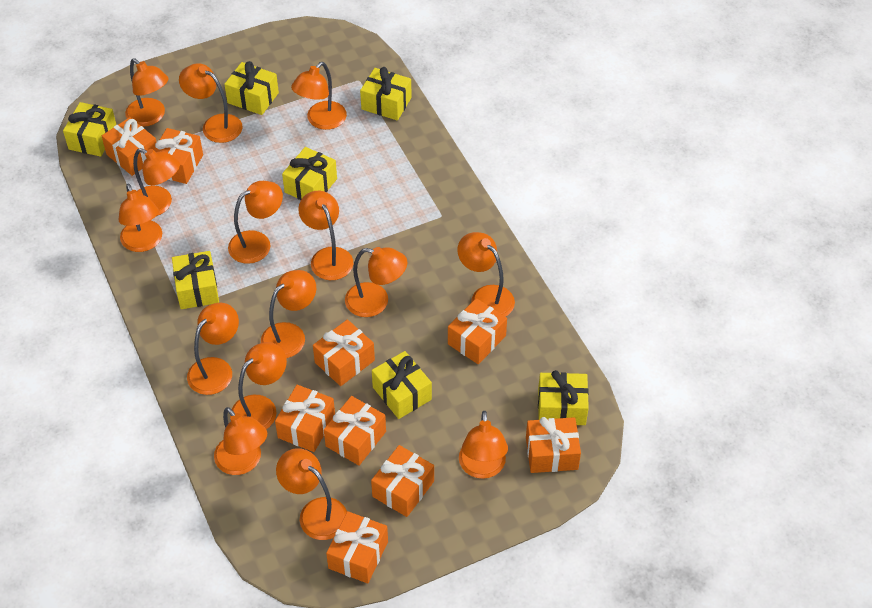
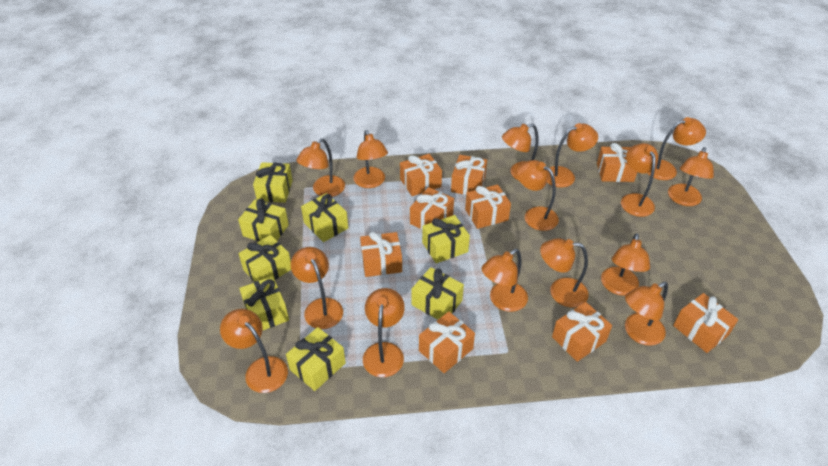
yellow gift: [63,102,116,157] [172,251,219,309] [224,61,279,115] [282,147,337,200] [360,67,412,121] [372,351,432,419] [538,370,589,425] = 7 -> [238,198,289,241] [238,235,291,282] [239,276,289,331] [253,162,293,203] [286,327,346,391] [301,193,348,242] [412,267,464,320] [422,215,470,263] = 8

